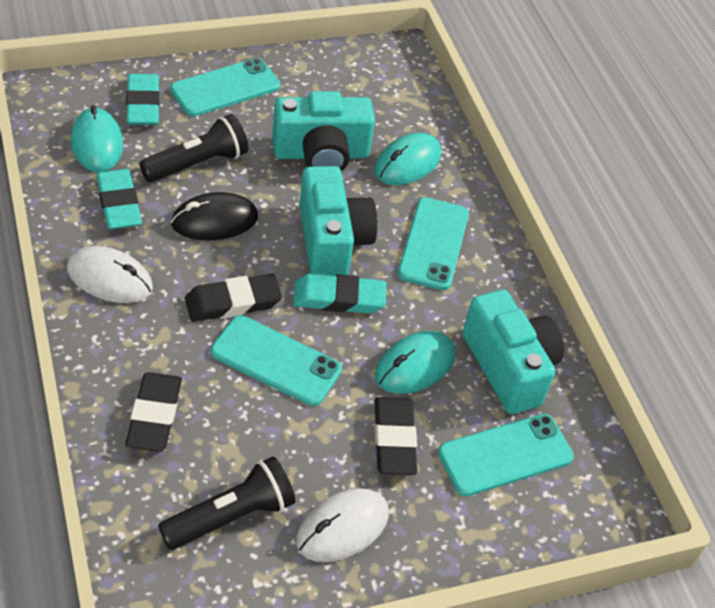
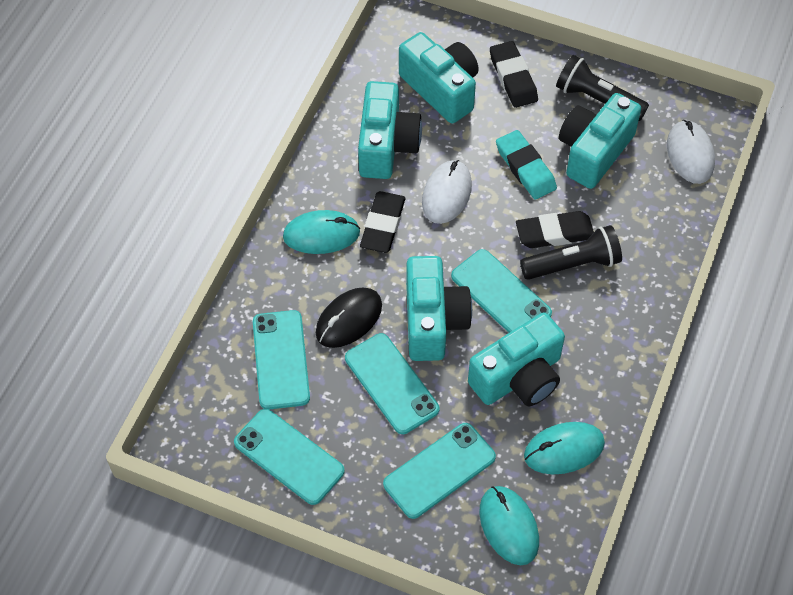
turquoise camera: [272,91,375,171] [299,166,377,276] [463,290,564,414] = 3 -> [358,81,422,179] [399,32,479,123] [406,256,472,361] [468,313,565,406] [559,93,641,189] = 5
turquoise eraser: [96,169,142,229] [126,74,160,125] [293,273,386,314] = 3 -> [496,130,557,200] = 1
turquoise phone: [170,58,280,116] [211,315,342,406] [398,197,469,290] [438,414,574,496] = 4 -> [234,409,345,505] [253,310,310,409] [345,333,439,434] [383,423,496,519] [451,249,552,333] = 5

